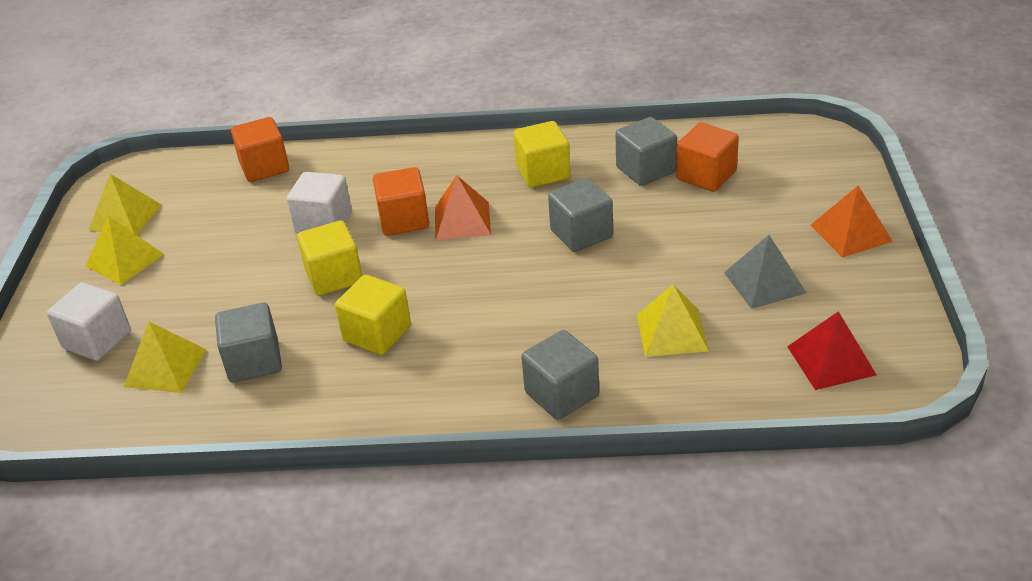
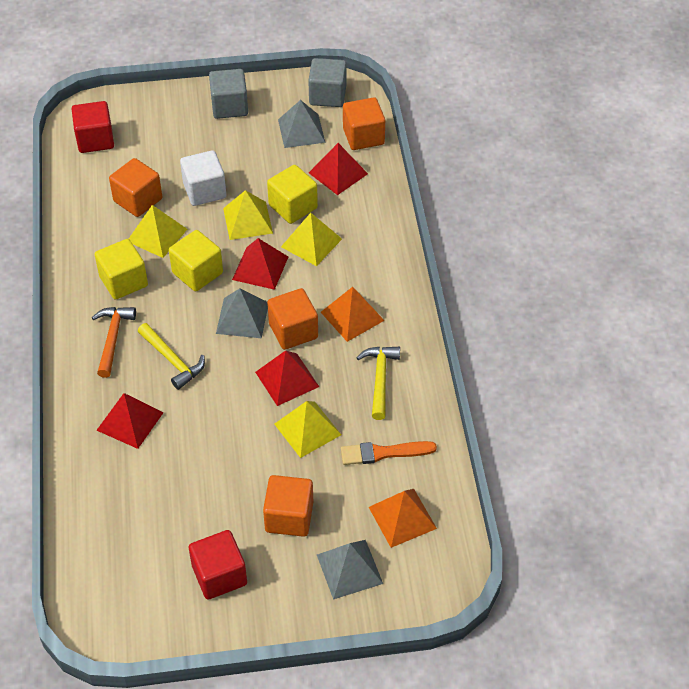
grey cube: [215,303,282,382] [521,330,599,420] [548,178,613,252] [615,117,677,186] = 4 -> [209,69,248,119] [308,58,346,107] = 2
grey pyramid: [724,235,806,309] = 1 -> [216,288,268,338] [278,100,325,148] [317,540,383,600] = 3
orange brush: none = 0 -> [341,441,437,465] = 1
orange cube: [231,117,289,182] [373,167,429,236] [676,122,739,192] = 3 -> [109,158,162,217] [263,475,313,537] [267,288,318,350] [343,97,385,150] = 4
orange hammer: none = 0 -> [92,307,136,378] = 1
red cube: none = 0 -> [72,101,114,153] [189,530,247,600] = 2
red pyramid: [787,311,876,390] = 1 -> [96,393,164,449] [232,238,288,290] [255,350,319,406] [309,143,368,195] = 4
white cube: [47,283,131,361] [287,172,352,233] = 2 -> [180,150,226,206] = 1
yellow hammer: none = 0 -> [138,323,205,390] [357,347,400,420] = 2

